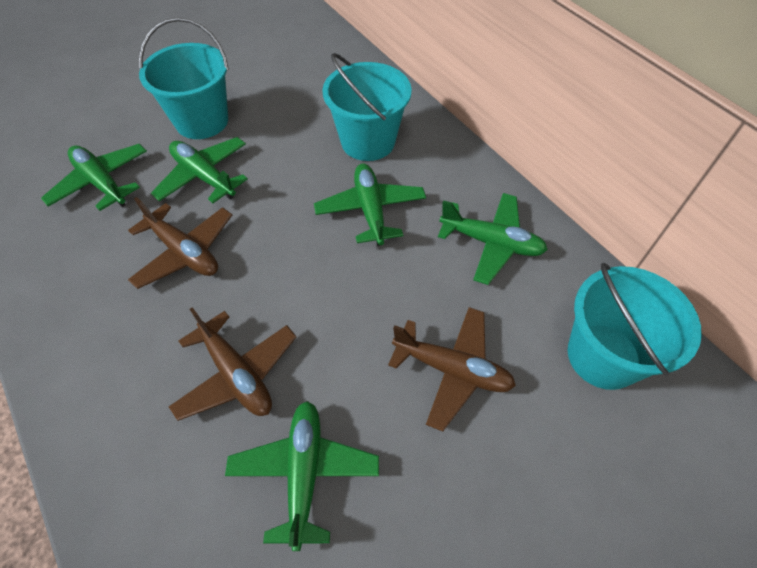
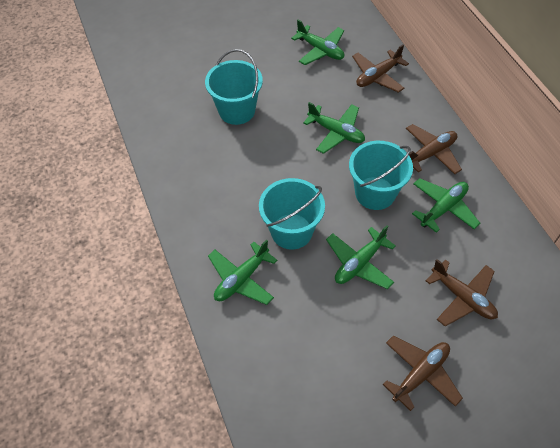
brown plane: [128,197,232,289] [169,307,296,421] [388,307,516,431] = 3 -> [352,45,409,93] [383,336,463,411] [406,124,462,174] [426,259,498,327] = 4

